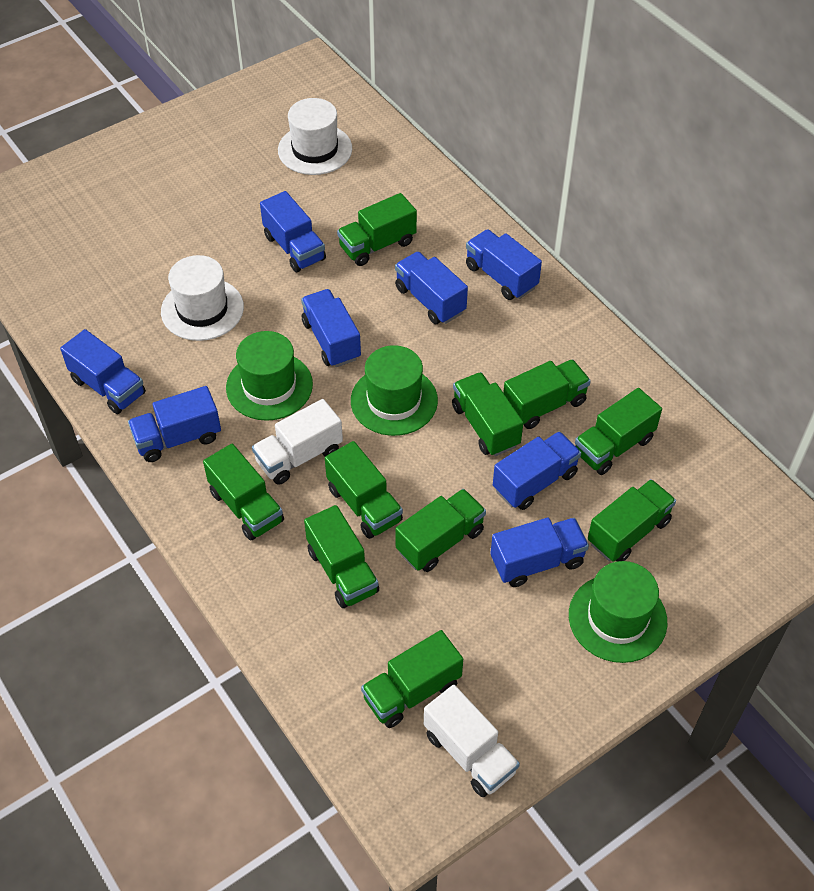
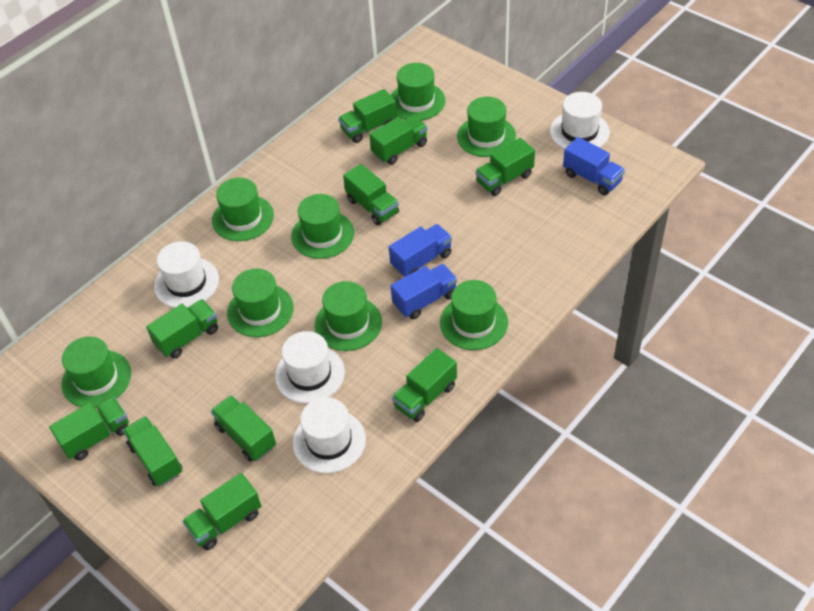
blue truck: [60,329,146,414] [128,386,221,462] [260,191,326,272] [301,289,361,367] [395,252,468,324] [466,229,542,300] [490,518,589,587] [493,431,581,510] = 8 -> [389,224,452,277] [391,264,457,319] [563,137,625,195] = 3
green hat: [226,331,313,421] [351,345,438,436] [569,561,667,663] = 3 -> [61,336,131,408] [212,177,274,241] [227,269,294,337] [291,194,354,259] [315,281,382,351] [391,63,445,121] [440,280,508,350] [457,97,516,157] = 8
white hat: [161,255,244,341] [278,98,352,175] = 2 -> [154,241,219,308] [275,331,345,404] [293,397,366,473] [550,92,610,149] = 4
white truck: [252,399,343,485] [424,685,520,797] = 2 -> none = 0

